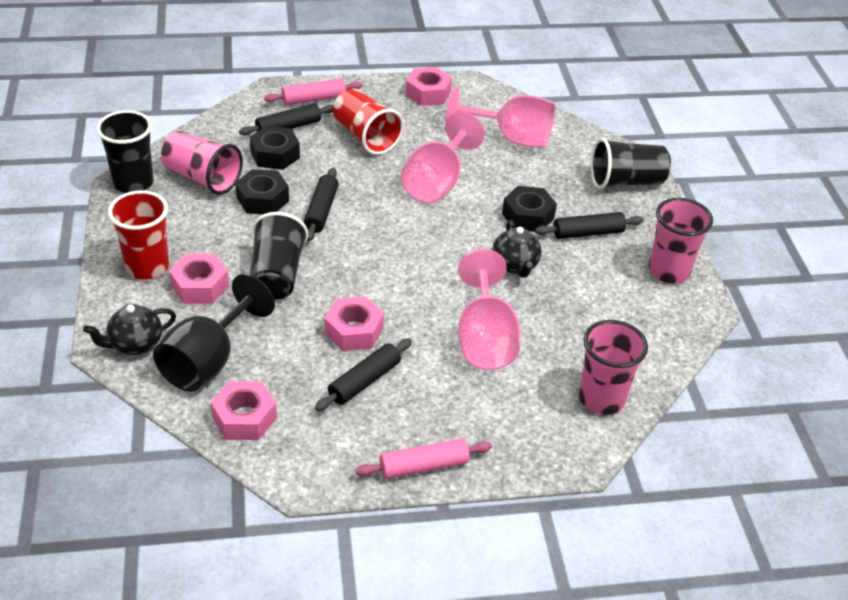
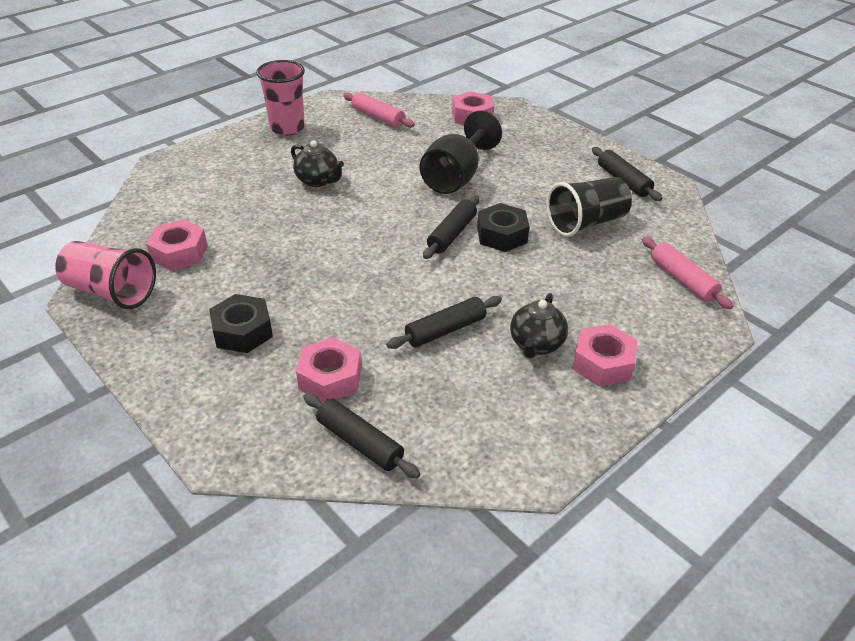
black cup: [96,110,154,193] [250,212,308,300] [591,138,671,189] = 3 -> [546,177,632,237] = 1
black nut: [235,169,289,214] [250,126,300,170] [502,186,557,232] = 3 -> [209,294,273,353] [477,203,530,252] = 2
pink cup: [161,131,243,195] [579,320,648,415] [649,198,713,284] = 3 -> [55,241,156,309] [256,60,305,136] = 2
pink goblet: [401,111,485,203] [446,87,555,148] [458,249,521,370] = 3 -> none = 0
red cup: [108,191,169,279] [333,88,404,155] = 2 -> none = 0

